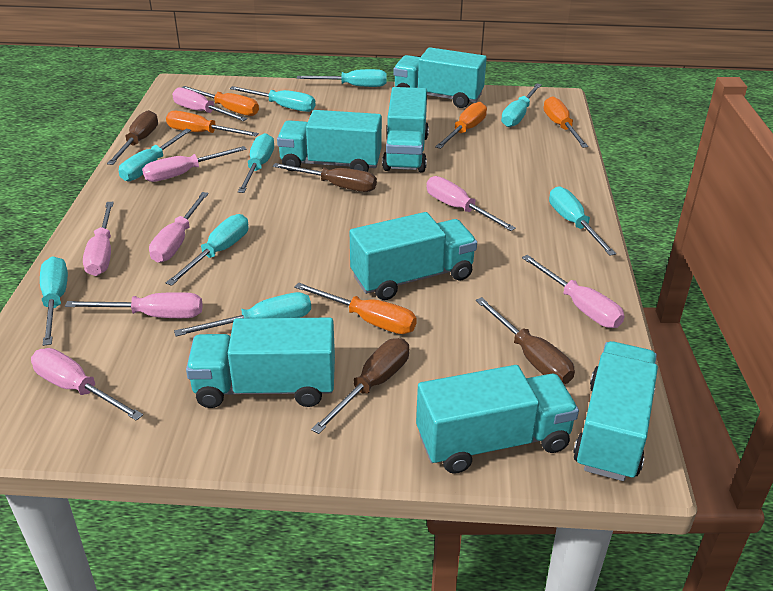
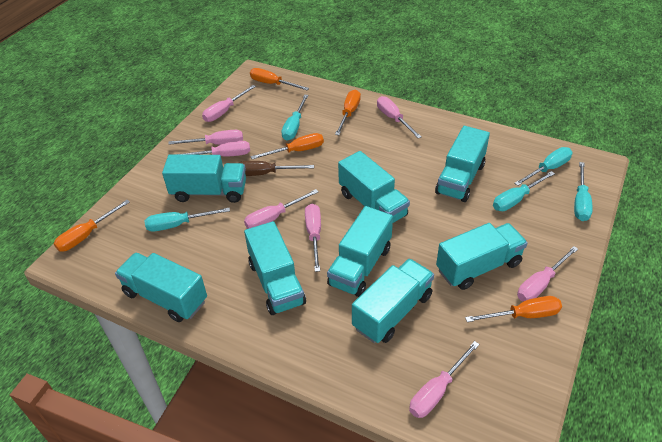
brown screwdriver: [107,110,158,165] [273,163,377,192] [311,338,409,434] [476,297,575,384] = 4 -> [239,161,314,176] = 1
turquoise screwdriver: [40,256,68,346] [119,129,191,181] [166,214,249,286] [174,292,311,336] [230,86,315,112] [238,133,274,193] [297,69,387,87] [501,83,542,127] [549,186,616,256] = 9 -> [145,208,230,232] [281,95,308,140] [493,171,555,211] [514,147,572,186] [574,162,593,221] = 5
turquoise truck: [186,318,335,408] [277,110,382,172] [349,212,477,300] [382,87,429,173] [393,47,487,108] [416,365,579,474] [573,341,658,481] = 7 -> [115,253,207,322] [162,154,246,203] [244,221,306,315] [327,206,393,297] [338,151,410,223] [352,258,434,343] [435,126,490,202] [436,223,528,290] = 8

